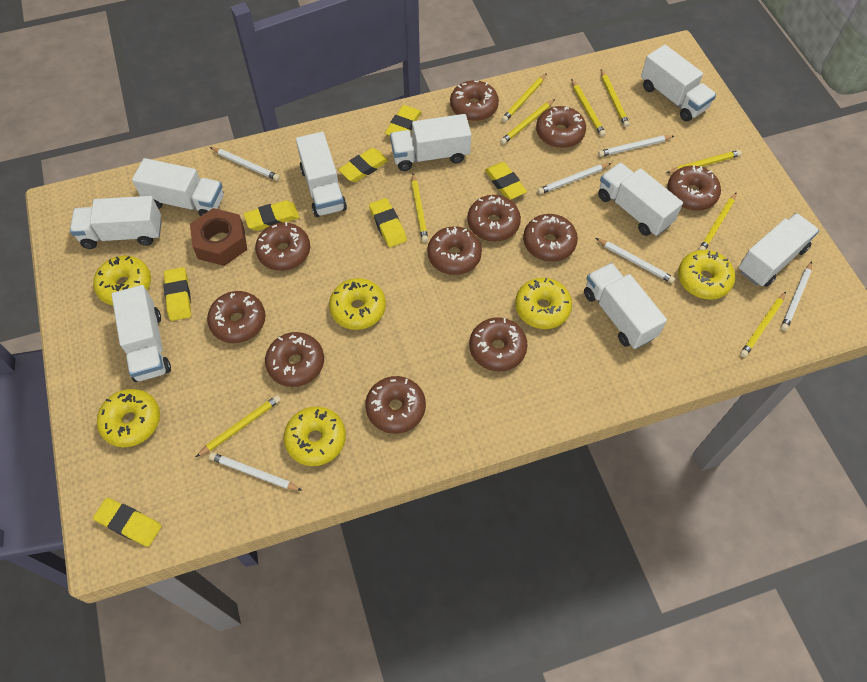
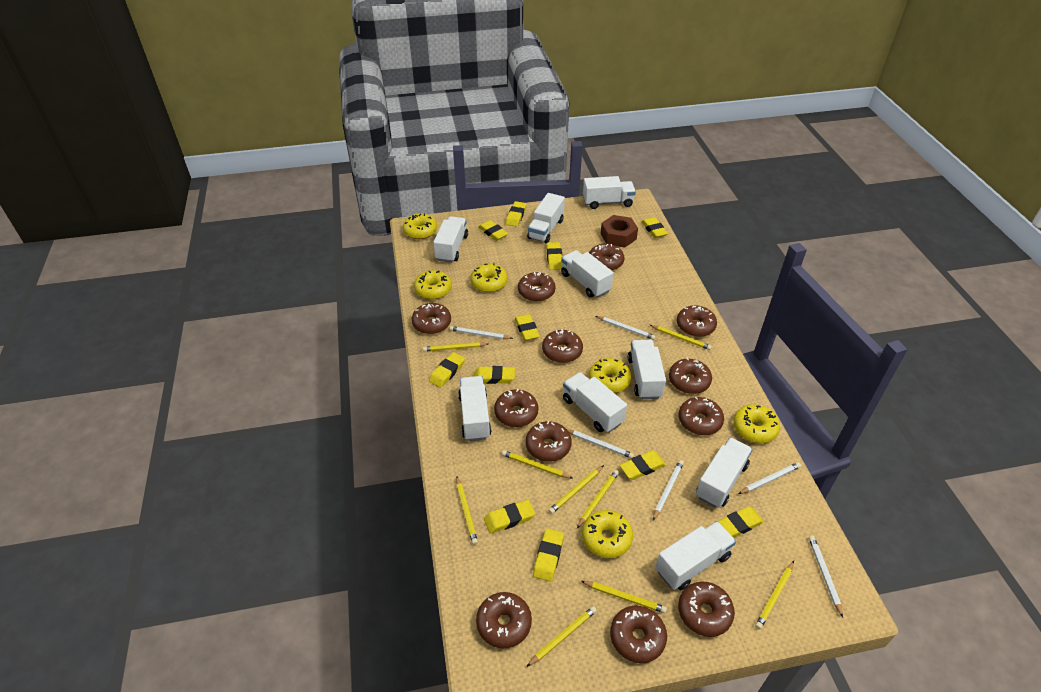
brown donut: [207,291,265,343] [255,222,310,271] [265,332,324,387] [365,376,426,434] [427,226,482,275] [450,80,499,121] [467,195,521,241] [469,318,528,371] [523,214,578,262] [536,106,586,148] [667,165,721,211] = 11 -> [412,303,451,334] [476,592,532,648] [494,389,538,427] [518,272,555,302] [526,421,572,462] [542,329,583,363] [589,244,625,270] [610,606,667,663] [669,358,712,394] [677,305,717,337] [678,582,735,637] [679,396,724,435] = 12
yellow eraser: [93,498,162,547] [164,267,191,321] [244,200,300,231] [338,148,389,182] [369,198,407,247] [385,105,422,136] [485,162,527,199] = 7 -> [429,352,465,388] [474,366,515,384] [478,220,508,241] [484,500,535,534] [506,201,526,227] [515,314,540,341] [533,528,564,581] [547,242,562,270] [620,450,666,480] [641,217,668,238] [718,506,764,538] = 11

